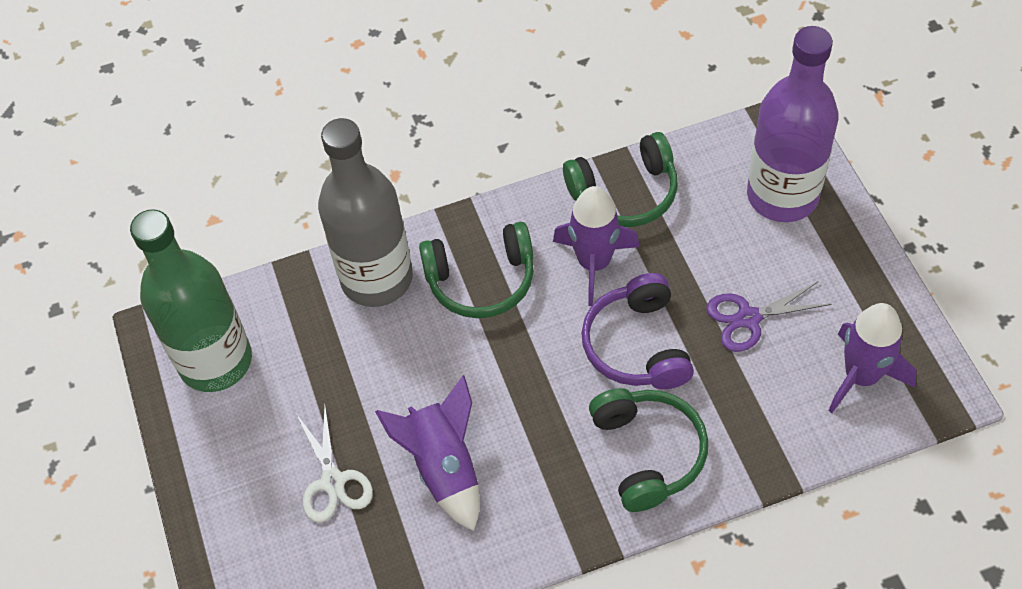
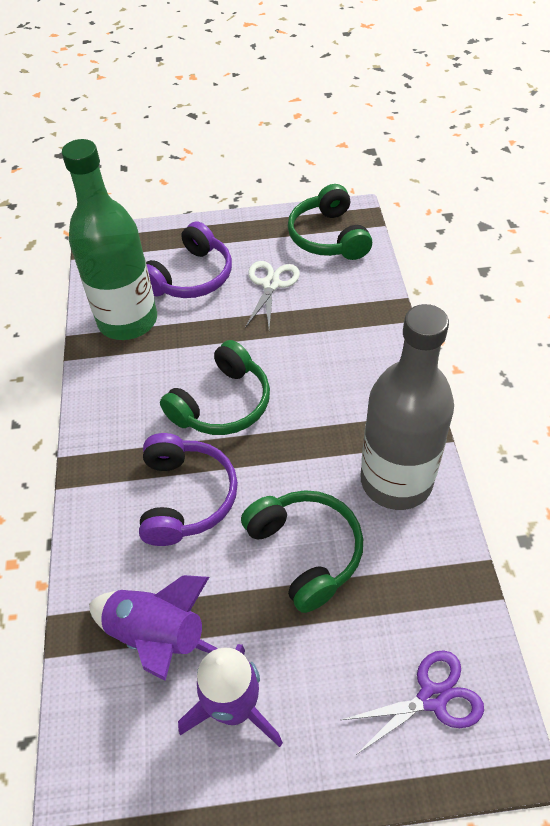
purple bottle: [747,26,838,222] = 1 -> none = 0
purple headphones: [581,273,694,389] = 1 -> [139,433,238,546] [146,221,232,298] = 2
purple rocket: [375,375,480,531] [553,186,640,306] [828,303,917,413] = 3 -> [89,575,218,681] [178,644,283,747] = 2

